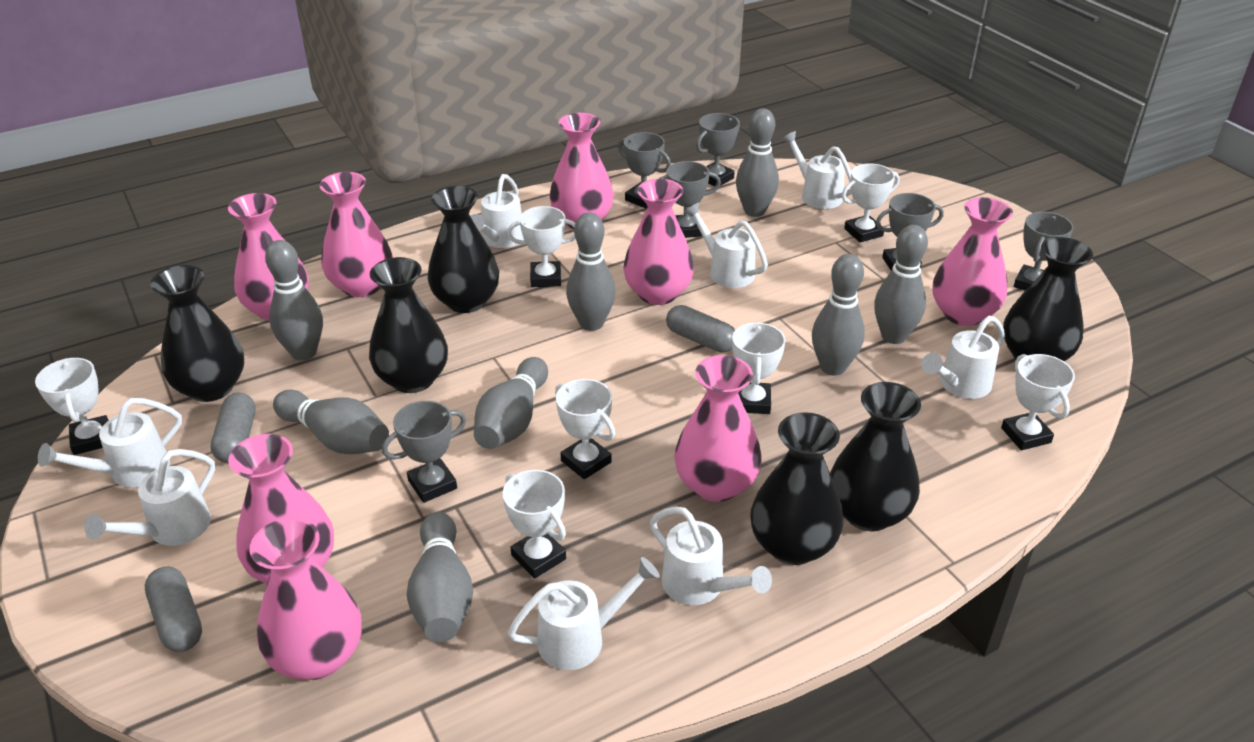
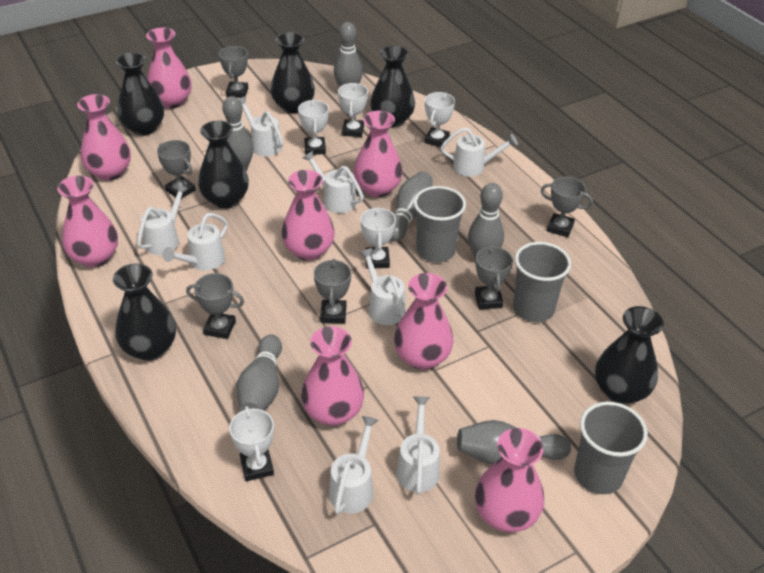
grey bowling pin: [265,240,323,361] [273,390,389,454] [407,512,473,642] [474,357,548,449] [566,213,616,331] [736,108,779,217] [812,254,865,376] [874,225,928,344] = 8 -> [222,96,254,171] [236,335,282,411] [334,22,363,88] [390,171,433,242] [457,420,571,465] [468,183,504,260] = 6
grey capsule: [145,567,202,652] [211,393,256,463] [666,305,735,353] = 3 -> none = 0
grey cup: none = 0 -> [414,186,466,262] [513,242,571,322] [574,401,648,494] = 3
white trophy: [35,358,109,455] [503,470,566,579] [507,206,576,287] [555,379,615,479] [732,322,786,414] [841,163,900,242] [1001,354,1075,450] = 7 -> [229,406,274,481] [298,100,329,155] [338,83,368,137] [360,207,396,269] [424,92,455,147] = 5

